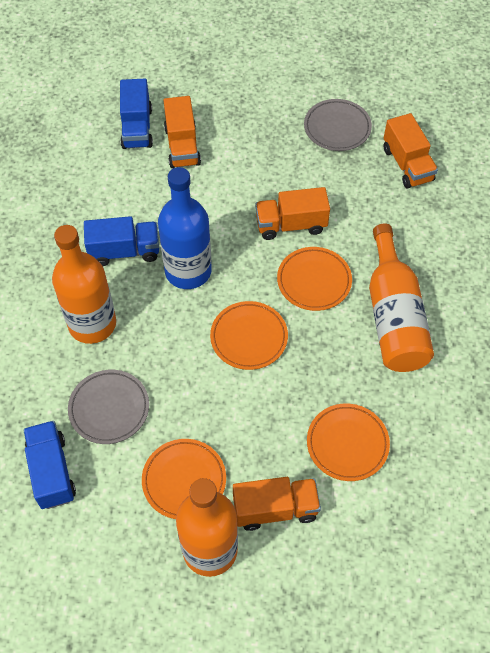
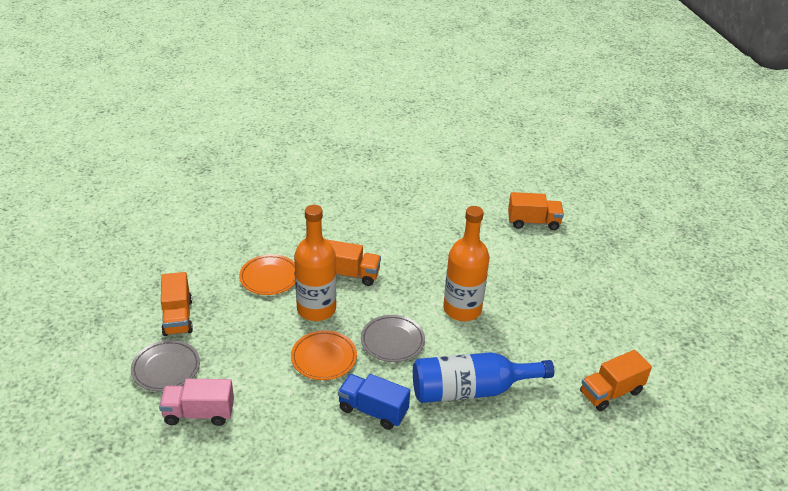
blue truck: [23,421,76,509] [84,216,159,266] [120,79,153,149] = 3 -> [338,374,410,430] = 1
orange bottle: [52,225,116,344] [176,478,238,577] [369,223,434,372] = 3 -> [294,205,336,321] [443,206,490,321] = 2
orange plate: [142,439,226,519] [210,301,288,370] [277,247,352,311] [307,404,390,481] = 4 -> [239,254,295,295] [291,330,357,380] = 2
pink truck: none = 0 -> [159,379,234,426] = 1

